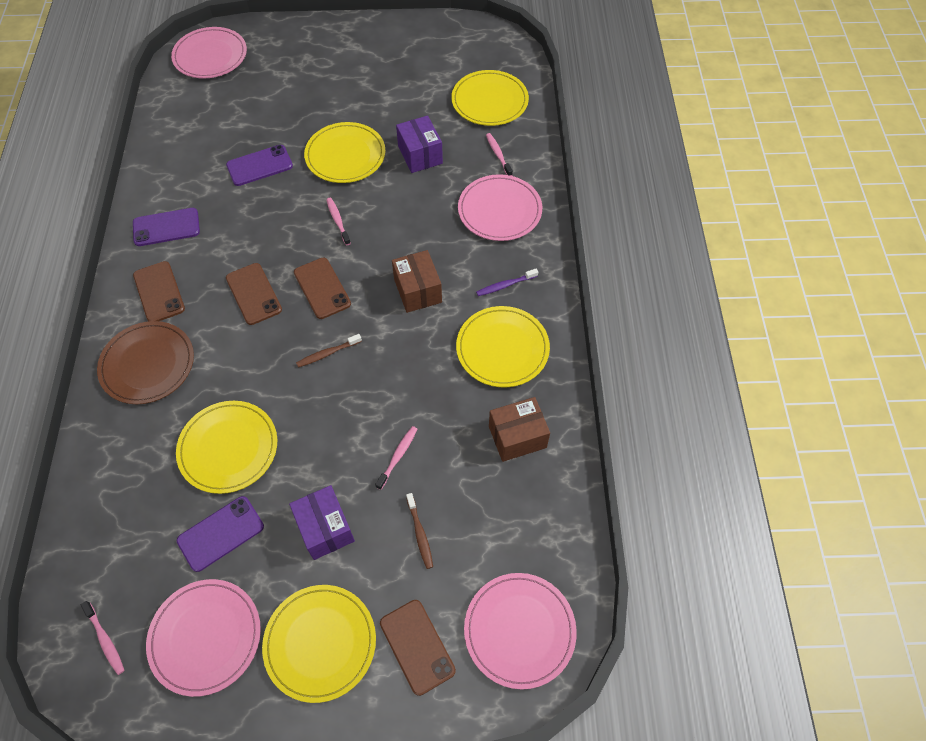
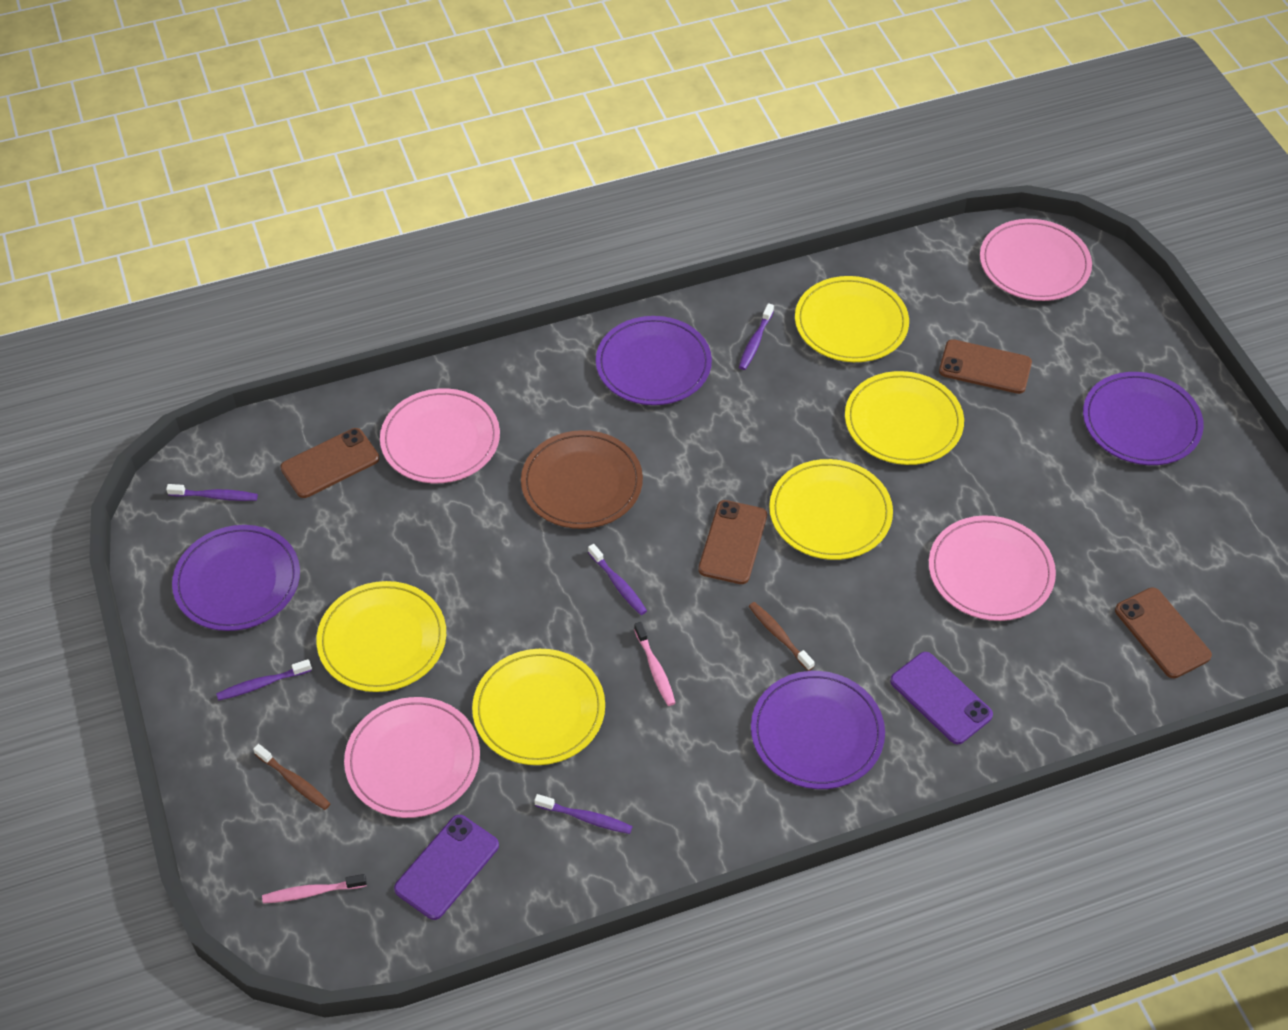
brown box: [392,250,442,313] [489,397,550,462] = 2 -> none = 0
pink toothbrush: [81,601,125,675] [326,198,351,245] [375,426,417,490] [486,133,513,176] = 4 -> [262,874,367,903] [634,622,675,706] = 2
purple box: [289,485,355,560] [396,116,443,173] = 2 -> none = 0
purple phone: [133,208,200,246] [177,496,264,572] [226,145,293,186] = 3 -> [394,815,499,920] [890,652,993,744] = 2
purple plate: none = 0 -> [172,525,300,631] [596,316,712,405] [751,671,885,789] [1083,372,1204,465] = 4
purple toothbrush: [476,268,538,296] = 1 -> [166,484,258,501] [216,659,312,701] [534,794,633,834] [588,544,647,615] [739,303,774,370] = 5

